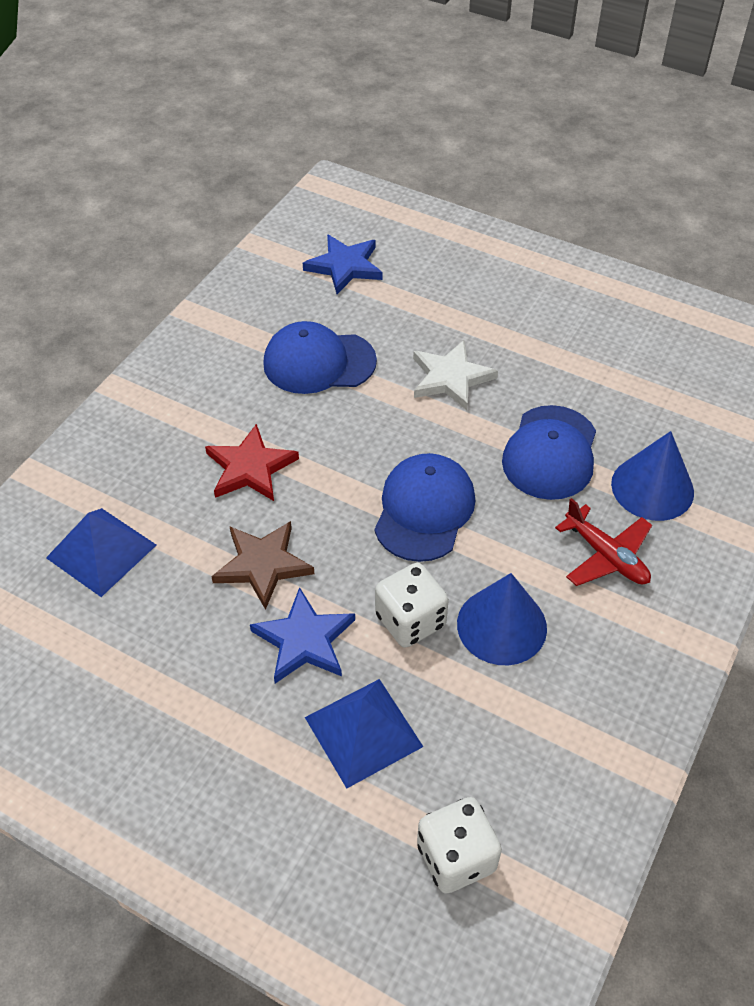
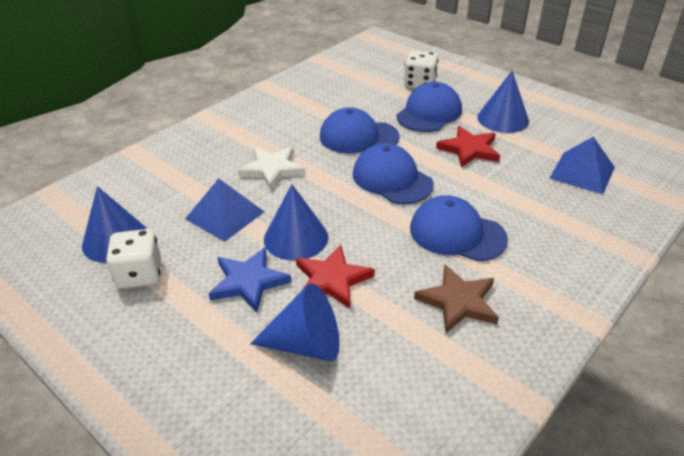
blue cap: [263,321,377,394] [374,453,475,562] [502,405,596,500] = 3 -> [320,107,400,153] [353,143,434,204] [396,82,462,132] [410,195,508,262] = 4
blue cone: [457,573,547,665] [611,431,694,521] = 2 -> [82,186,147,263] [250,283,339,362] [264,184,328,261] [477,71,529,133] = 4
blue star: [250,587,355,683] [303,235,383,294] = 2 -> [208,247,291,312] = 1
red plane: [555,498,652,586] = 1 -> none = 0
red star: [205,424,299,501] = 1 -> [296,245,375,309] [436,126,500,168] = 2

